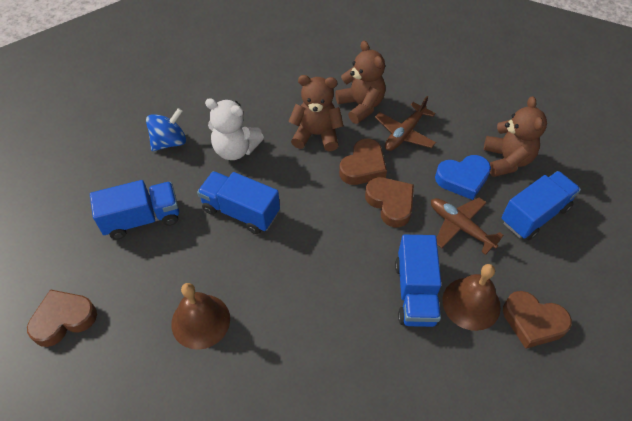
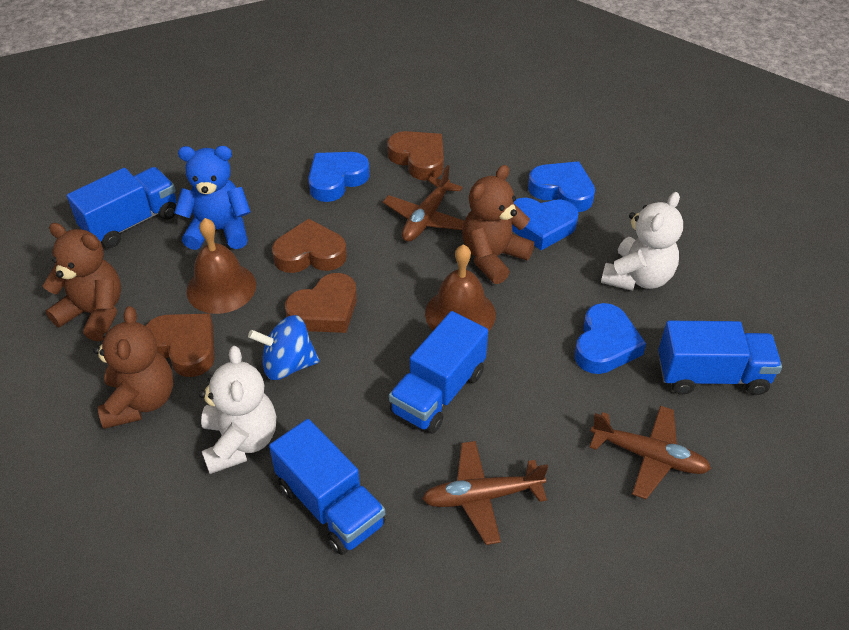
blue heart: [435,155,491,200] = 1 -> [308,152,370,202] [512,198,579,250] [528,161,595,212] [575,303,646,374] = 4
blue teddy bear: none = 0 -> [174,146,251,250] = 1
brown plane: [375,96,436,151] [431,197,504,255] = 2 -> [383,165,464,242] [422,441,548,545] [589,406,711,499] = 3
white teddy bear: [205,98,264,160] = 1 -> [199,346,276,474] [601,192,683,291] = 2

